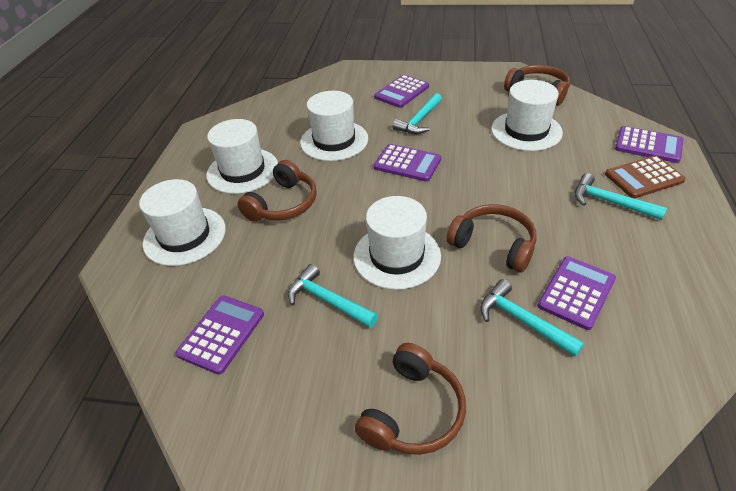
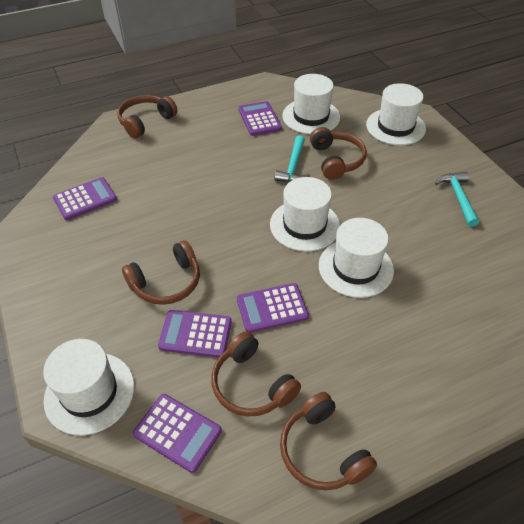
brown calculator: [605,155,686,198] = 1 -> none = 0
brown headphones: [237,160,317,222] [355,343,466,455] [447,204,537,273] [504,65,570,106] = 4 -> [117,95,177,138] [122,240,200,305] [211,332,301,417] [280,392,377,491] [310,127,367,180] = 5
turquoise hammer: [288,264,378,328] [392,93,442,134] [480,279,584,357] [575,173,667,220] = 4 -> [274,135,310,182] [435,172,479,227] = 2

